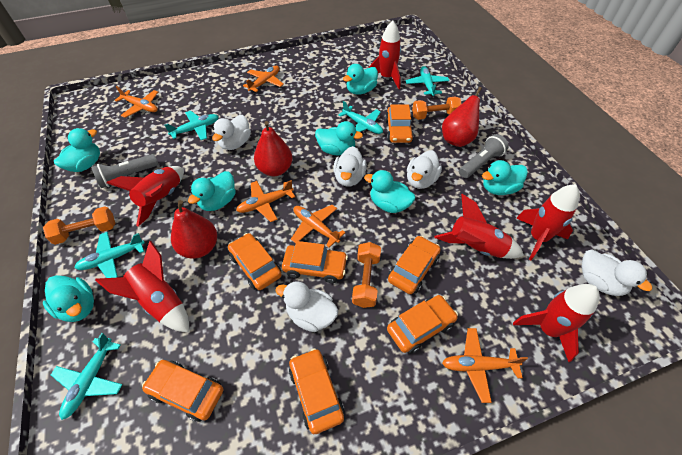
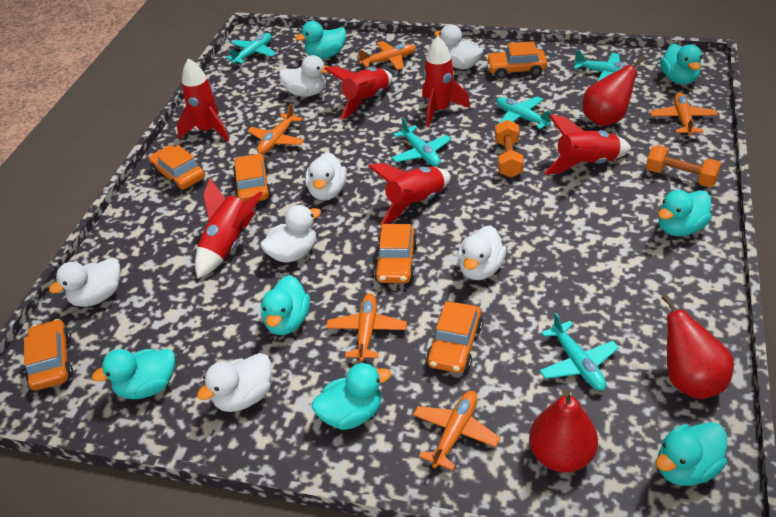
grey flashlight: [91,154,159,188] [459,134,509,178] = 2 -> none = 0
orange car: [142,360,223,422] [228,233,282,290] [282,241,348,283] [289,348,345,434] [385,105,414,143] [387,295,458,354] [388,236,441,294] = 7 -> [24,319,73,391] [149,145,205,192] [233,153,272,201] [374,224,417,283] [426,301,483,373] [486,41,547,79] = 6
orange dumbbell: [43,206,115,245] [352,242,381,308] [412,97,461,120] = 3 -> [495,120,524,178] [646,145,722,187] = 2
white duck: [212,115,251,150] [275,281,338,332] [333,146,367,187] [407,150,442,189] [582,250,652,296] = 5 -> [49,257,120,307] [197,353,271,412] [260,205,321,263] [279,55,330,97] [305,152,347,201] [434,24,483,70] [458,225,506,280] = 7

